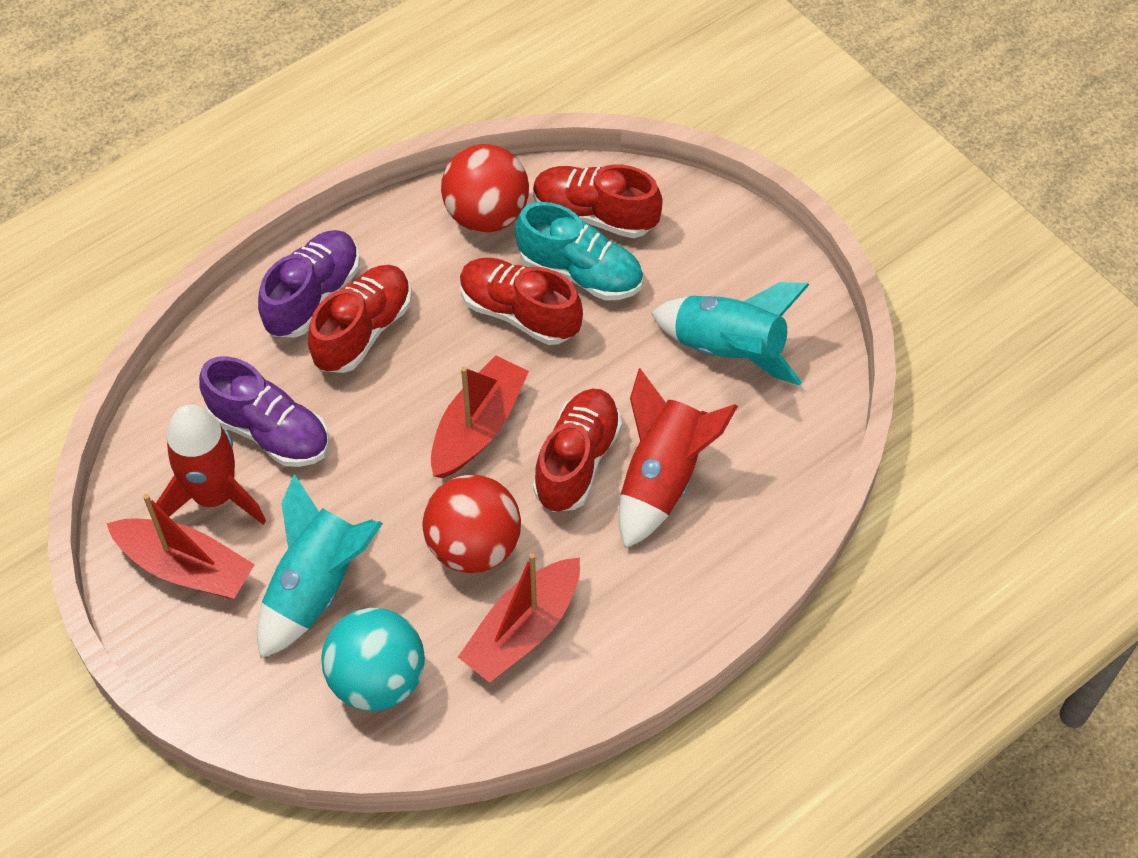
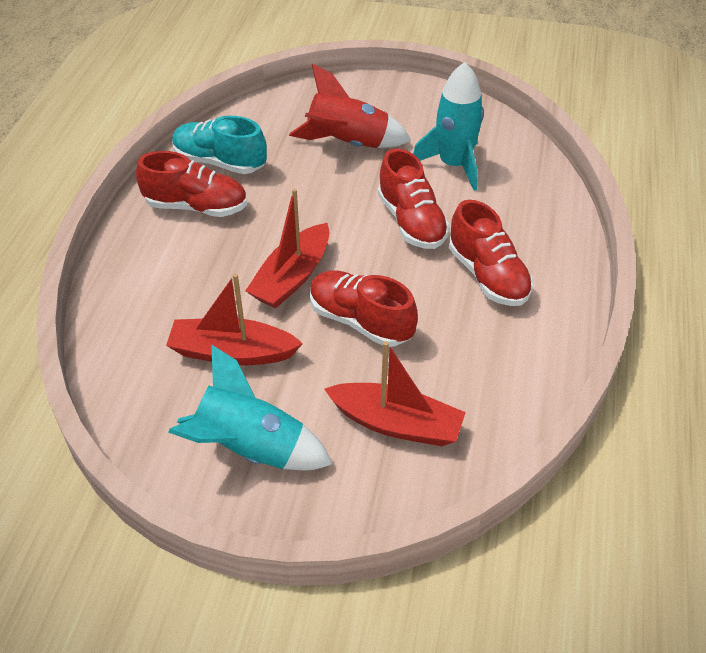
purple shoe: [199,356,329,467] [258,230,360,338] = 2 -> none = 0
red ball: [423,475,521,573] [441,144,529,233] = 2 -> none = 0
red rocket: [156,404,266,525] [619,368,738,548] = 2 -> [289,63,411,148] = 1
turquoise ball: [321,608,425,711] = 1 -> none = 0

